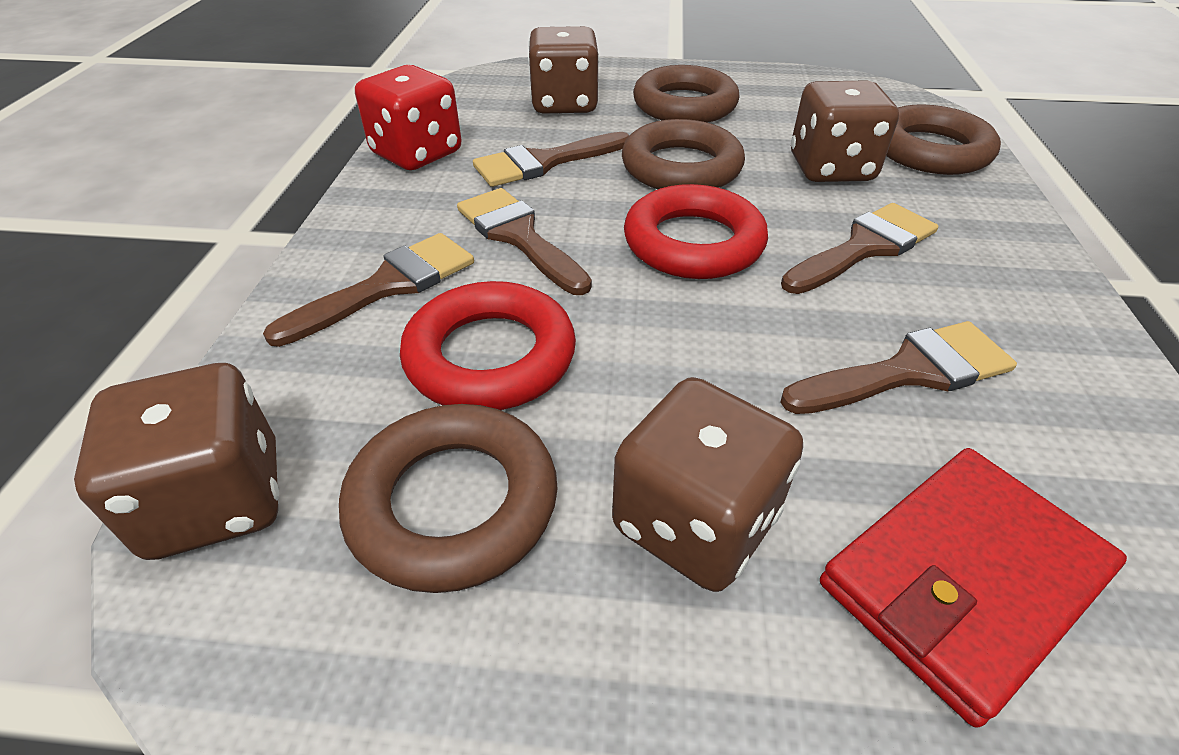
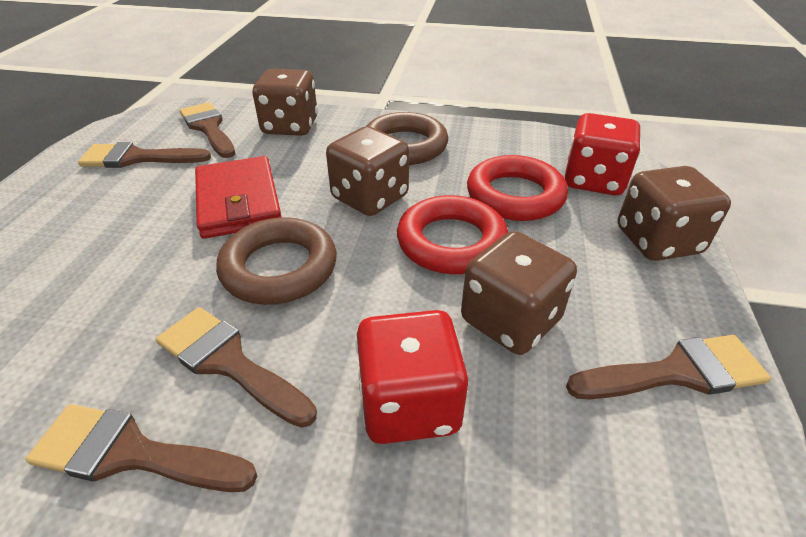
brown ring: [339,404,558,593] [622,119,745,189] [633,65,739,123] [886,104,1001,175] = 4 -> [216,217,337,305] [366,112,448,165] = 2
red dice: [355,65,461,170] = 1 -> [355,310,468,444] [565,113,641,195] = 2

